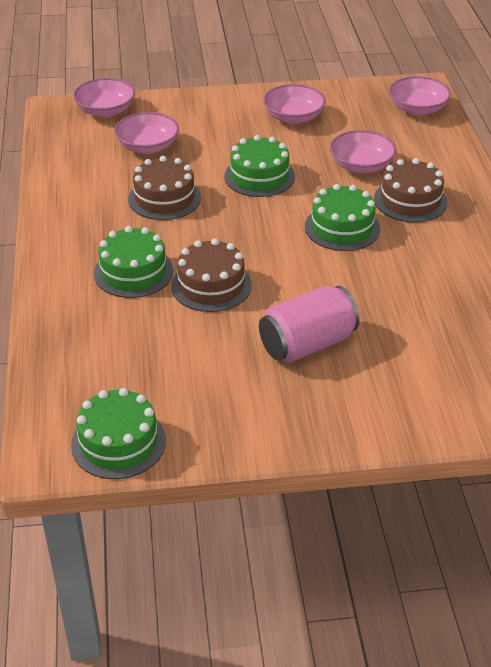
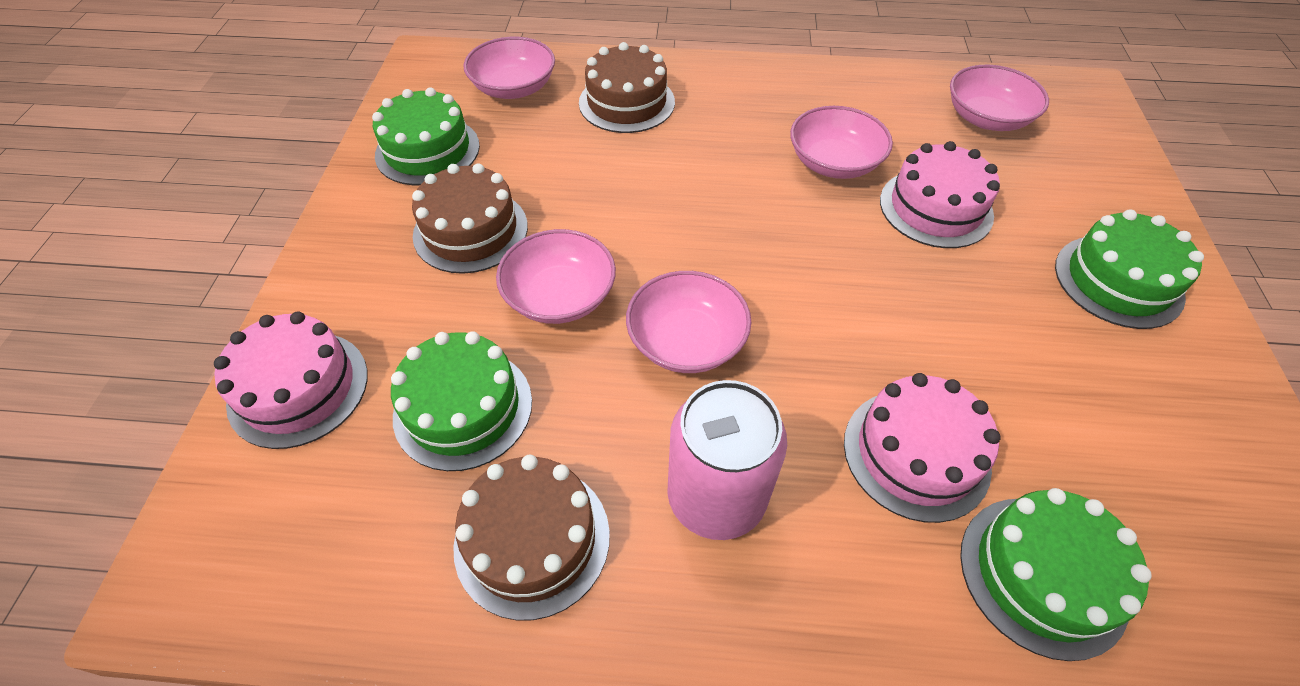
pink cake: none = 0 -> [214,312,368,449] [844,373,1001,523] [880,141,1000,248] = 3

